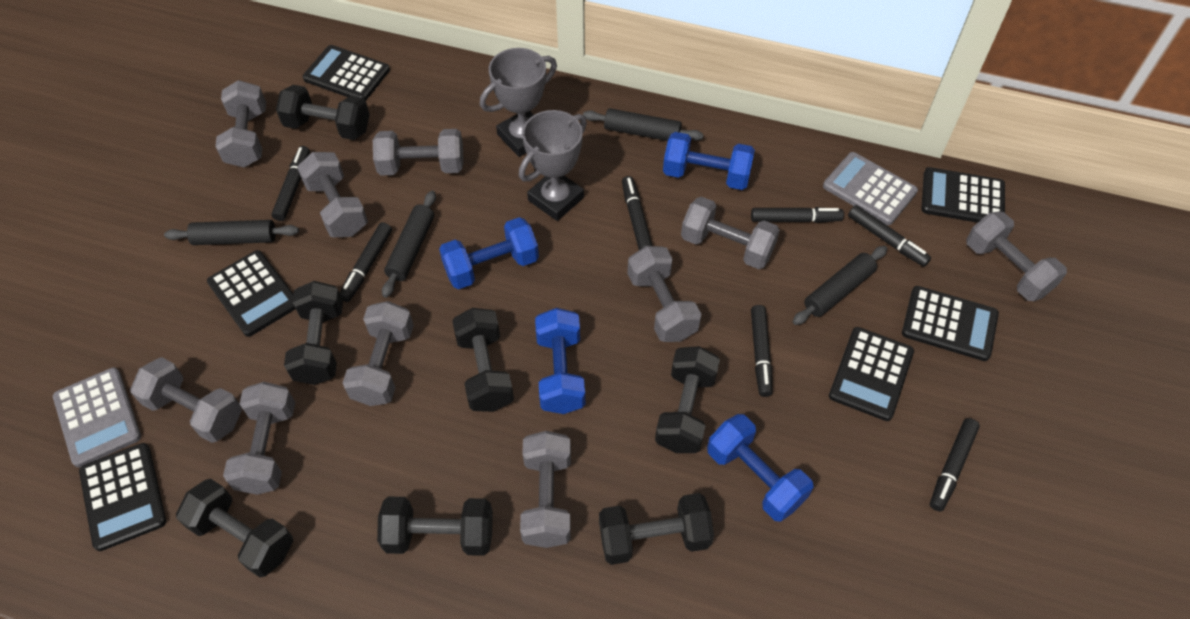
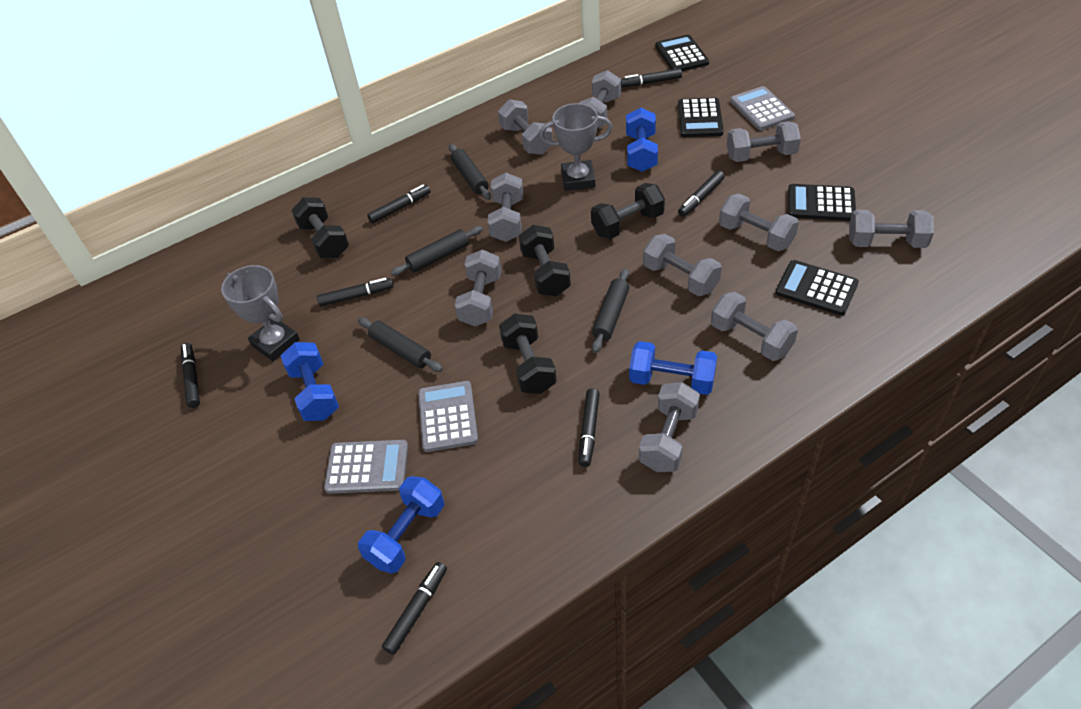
black calculator: [79,443,166,551] [207,250,296,337] [303,45,390,101] [829,327,914,421] [902,286,999,361] [921,167,1005,223] = 6 -> [655,35,709,71] [678,98,724,137] [776,260,859,316] [788,184,856,221] = 4
black dumbbell: [176,479,293,577] [276,85,370,140] [284,281,343,385] [377,497,493,556] [452,308,514,412] [599,493,714,565] [655,346,720,453] = 7 -> [291,197,349,258] [499,313,557,394] [519,225,571,296] [591,183,665,239] = 4
grey calculator: [53,367,141,467] [823,152,918,225] = 2 -> [324,440,408,494] [418,381,478,452] [730,86,795,130] = 3

